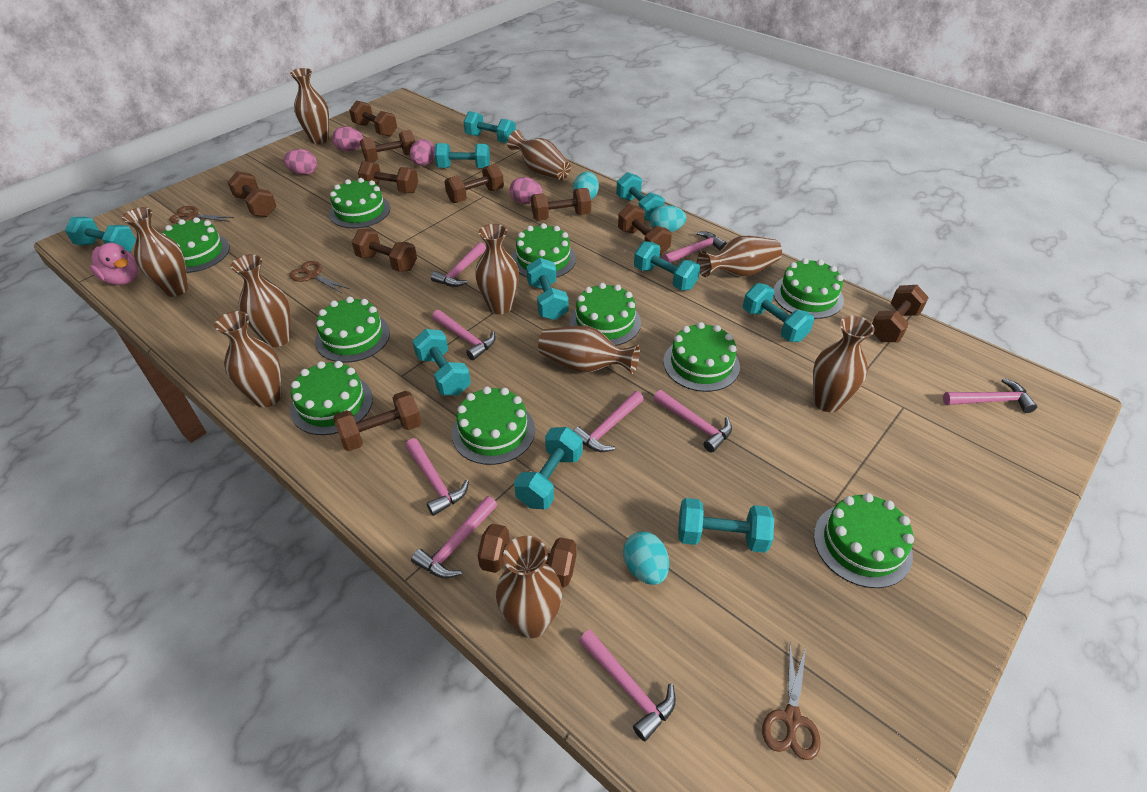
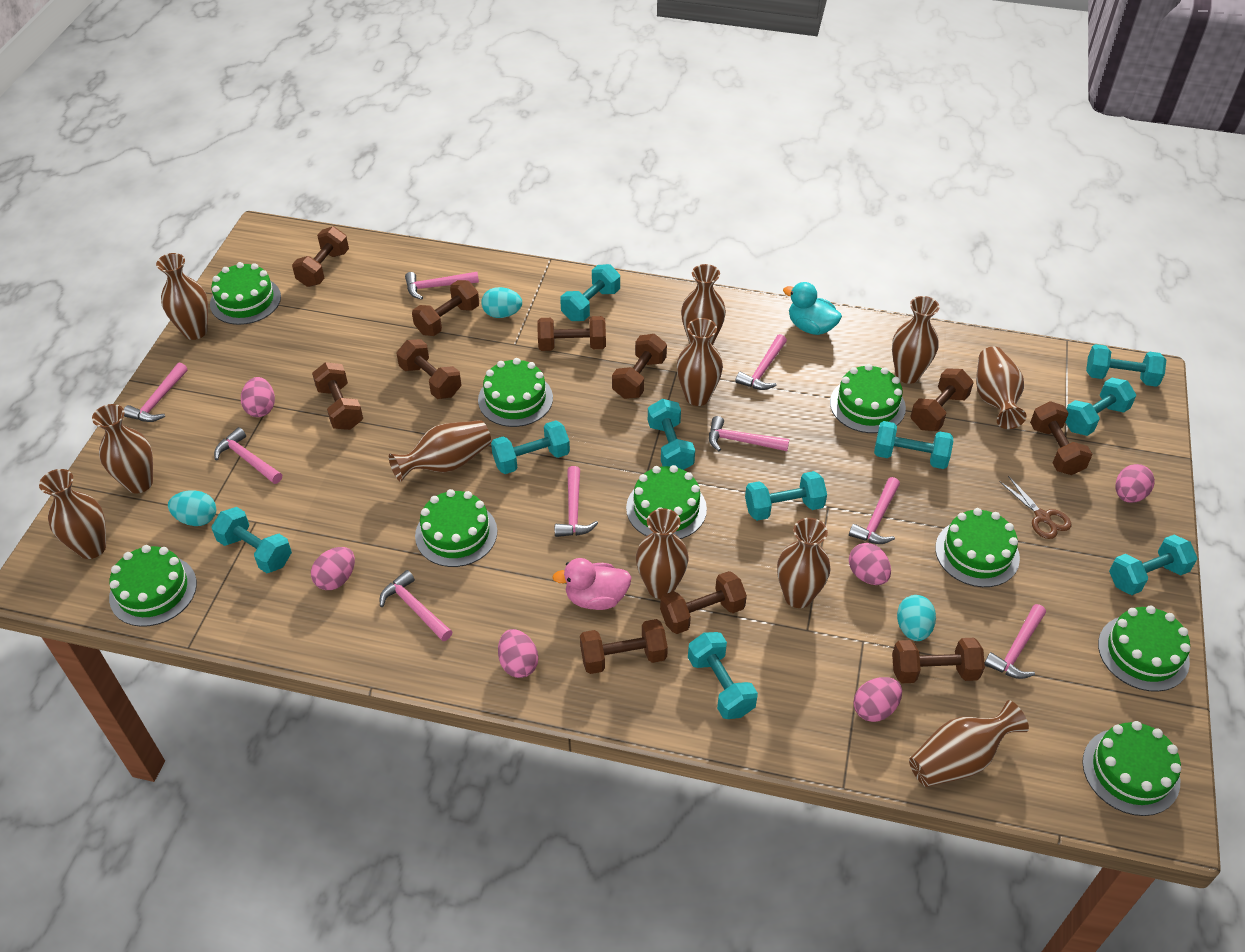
brown scissors: [169,206,234,224] [289,261,350,293] [762,643,821,760] = 3 -> [999,476,1071,539] = 1
brown vase: [122,207,188,297] [215,311,281,407] [231,254,291,347] [290,68,329,144] [475,224,519,314] [496,536,562,638] [507,130,571,180] [538,326,640,374] [697,236,782,277] [813,316,875,412] = 10 -> [39,469,106,559] [92,404,153,494] [156,253,208,340] [389,420,491,482] [636,508,688,599] [677,318,723,406] [681,264,726,345] [777,518,831,608] [892,296,940,384] [909,700,1029,787] [976,346,1026,429] = 11
green cake: [162,217,230,273] [290,361,373,435] [315,297,390,363] [329,178,390,228] [452,387,535,465] [512,223,576,278] [569,283,641,346] [663,322,740,392] [774,258,844,319] [814,493,914,588] = 10 -> [109,545,197,627] [210,262,281,325] [415,489,497,567] [478,358,553,427] [626,465,707,539] [830,364,906,433] [935,508,1020,587] [1082,721,1181,816] [1098,605,1190,692] = 9
pink egg: [283,149,317,175] [332,127,363,151] [410,139,435,166] [510,177,543,204] = 4 -> [241,377,275,417] [311,547,355,590] [498,629,538,678] [849,543,891,585] [853,677,902,722] [1116,464,1155,503] = 6
turquoise duck: none = 0 -> [783,282,842,335] = 1

